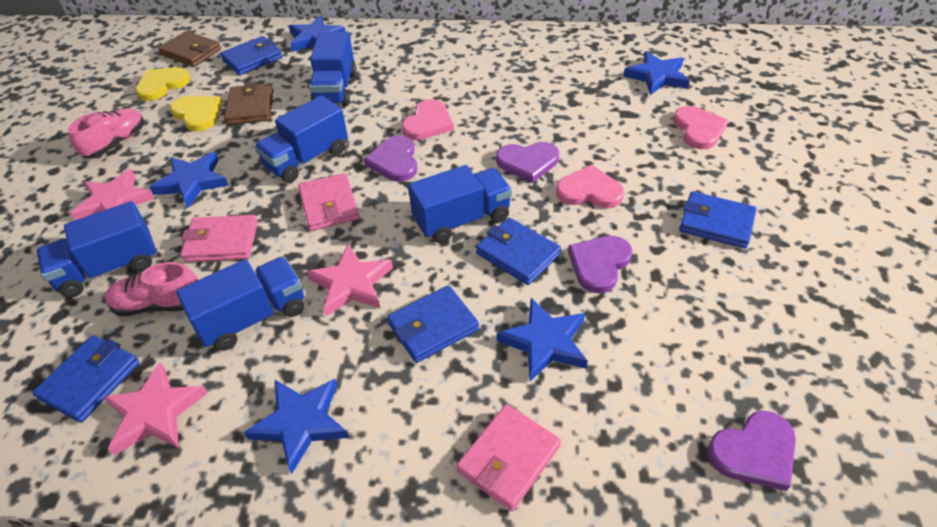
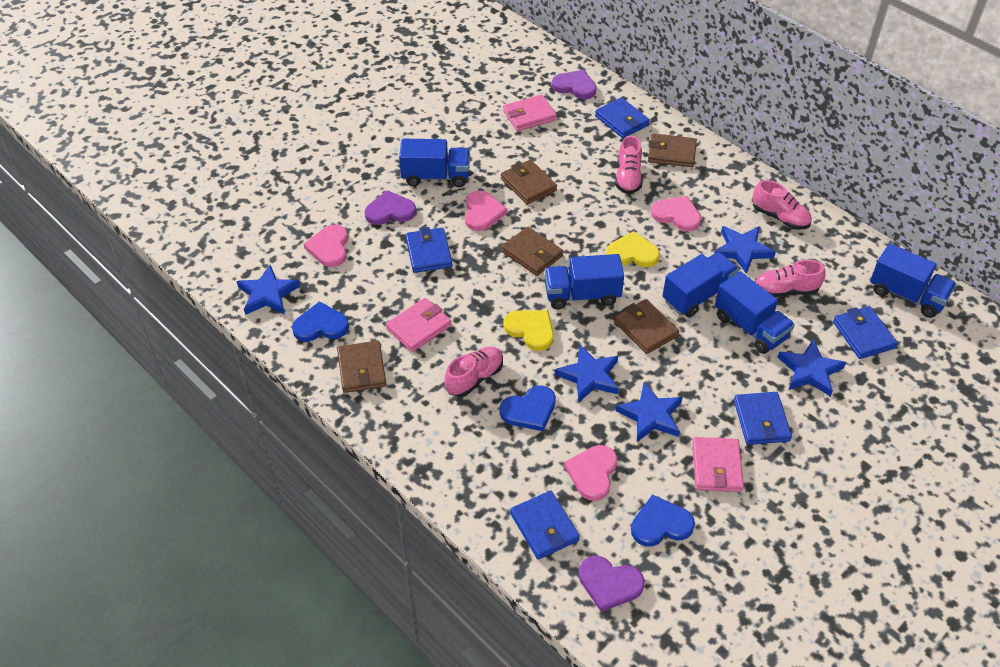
blue heart: none = 0 -> [292,301,349,342] [500,385,556,431] [631,495,695,546] = 3
brown wallet: [158,31,221,67] [224,82,274,125] = 2 -> [337,341,386,393] [501,160,557,205] [501,227,563,276] [614,299,679,354] [648,133,697,167] = 5
pink heart: [402,99,454,140] [556,165,624,208] [673,106,729,149] = 3 -> [304,225,348,267] [465,191,507,231] [564,445,617,501] [651,196,701,232] = 4
pink shoe: [68,108,144,158] [105,262,198,316] = 2 -> [444,346,503,397] [615,135,643,194] [753,180,812,230] [755,260,826,297] = 4
pink star: [70,169,154,220] [103,362,208,456] [307,245,393,316] = 3 -> none = 0
purple heart: [364,135,417,182] [496,142,559,183] [568,236,633,293] [707,411,796,491] = 4 -> [365,190,416,225] [552,70,597,99] [579,556,645,612] = 3

